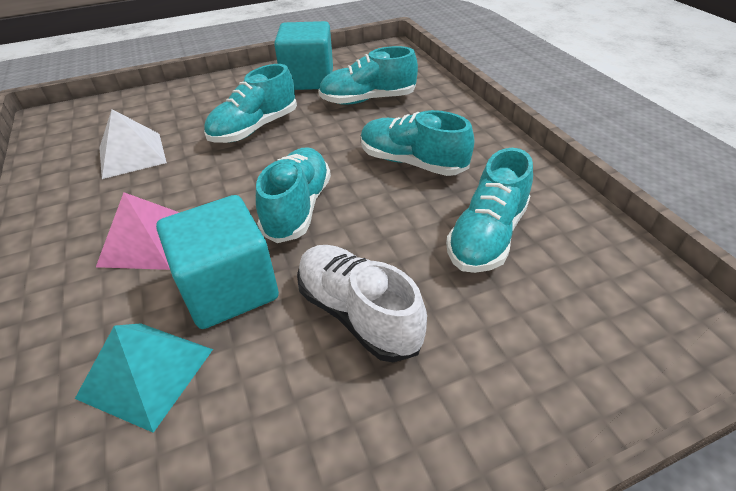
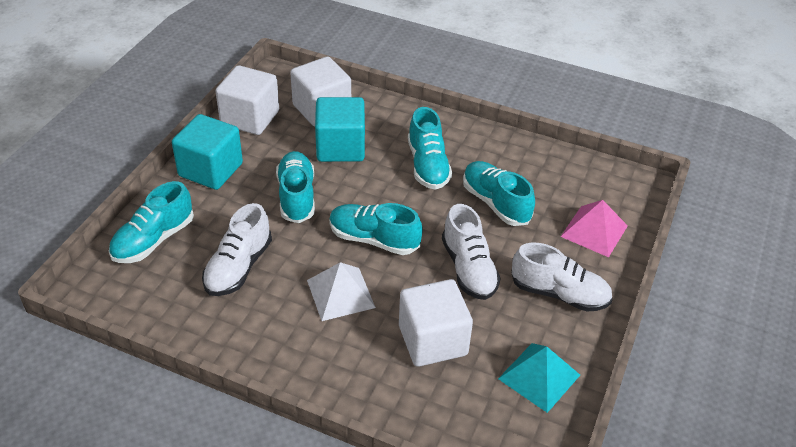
white cube: none = 0 -> [215,65,279,135] [290,56,351,126] [399,279,473,367] = 3
white shoe: [297,245,427,362] = 1 -> [202,203,272,296] [442,204,501,300] [511,242,613,312] = 3

